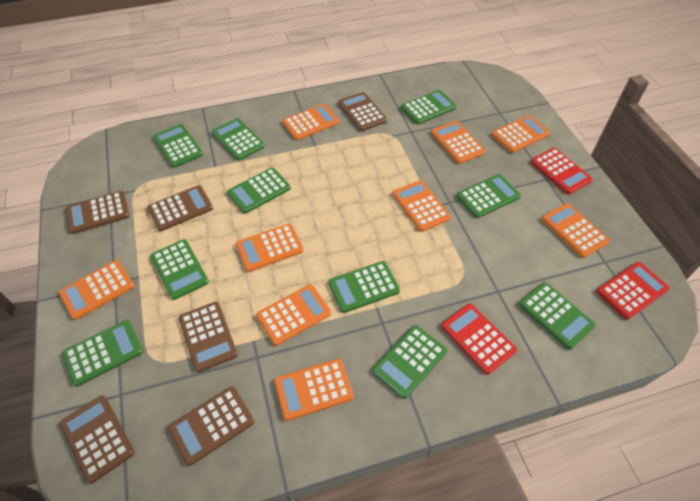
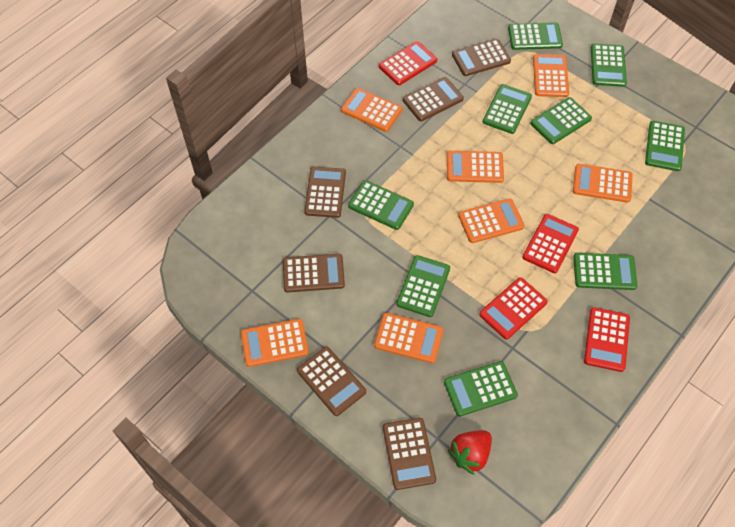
green calculator: [62,320,143,387] [150,239,209,300] [153,124,203,168] [212,118,265,161] [227,168,291,214] [328,261,400,313] [373,325,447,399] [401,90,457,125] [457,174,521,218] [519,282,596,349] = 10 -> [348,180,414,230] [396,255,450,317] [444,361,518,417] [483,84,532,134] [508,22,563,50] [530,97,592,144] [573,253,637,290] [591,44,627,87] [645,121,685,171] = 9
orange calculator: [58,260,134,320] [236,224,304,272] [256,284,331,346] [274,359,354,421] [282,104,339,140] [392,180,451,232] [431,121,485,164] [491,115,550,153] [541,203,609,258] = 9 -> [241,319,309,367] [341,88,402,132] [374,313,444,363] [447,151,504,183] [458,198,525,243] [533,54,569,97] [573,164,633,203] = 7
red calculator: [441,304,517,375] [531,148,593,195] [596,262,670,320] = 3 -> [379,41,437,85] [479,277,548,340] [523,214,579,273] [584,307,630,372] = 4
red strawberry: none = 0 -> [448,430,492,475] = 1

